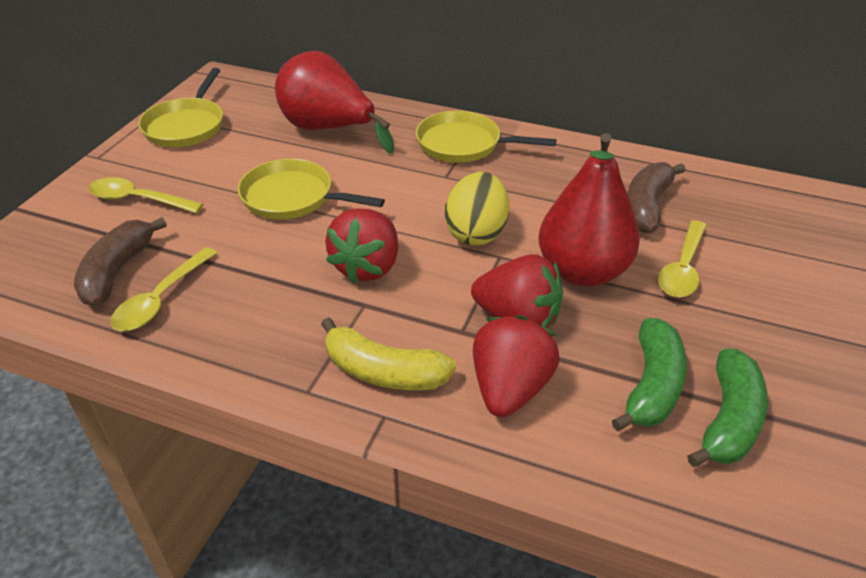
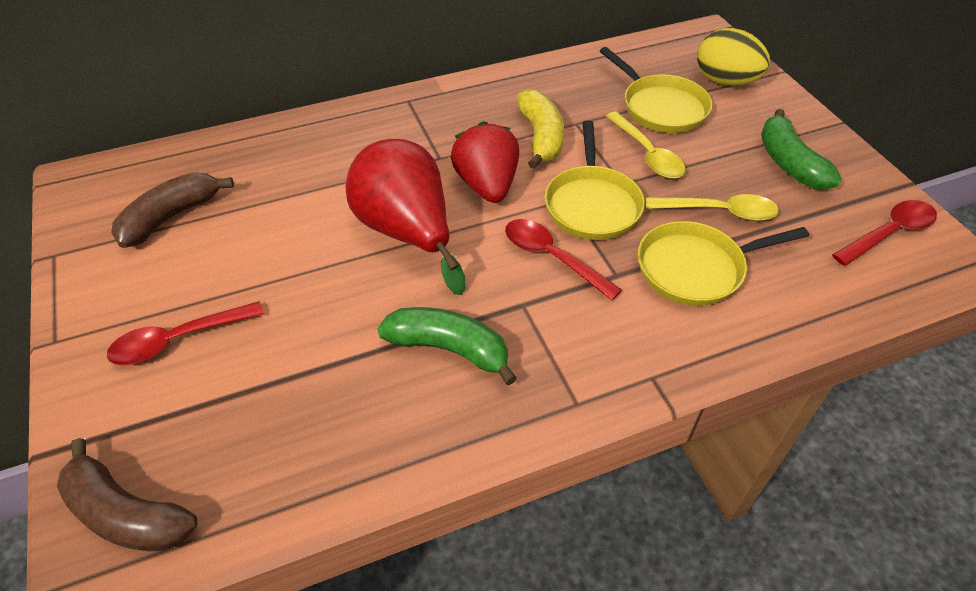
red pear: [275,51,395,154] [539,133,640,286] = 2 -> [346,139,465,295] = 1
red spoon: none = 0 -> [107,301,264,365] [505,219,622,300] [832,200,937,266] = 3
red strawberry: [325,208,398,283] [471,254,563,328] [473,315,560,418] = 3 -> [451,121,519,203] = 1
yellow spoon: [89,177,203,213] [110,247,217,331] [658,220,707,298] = 3 -> [606,111,685,179] [646,194,779,221] = 2

